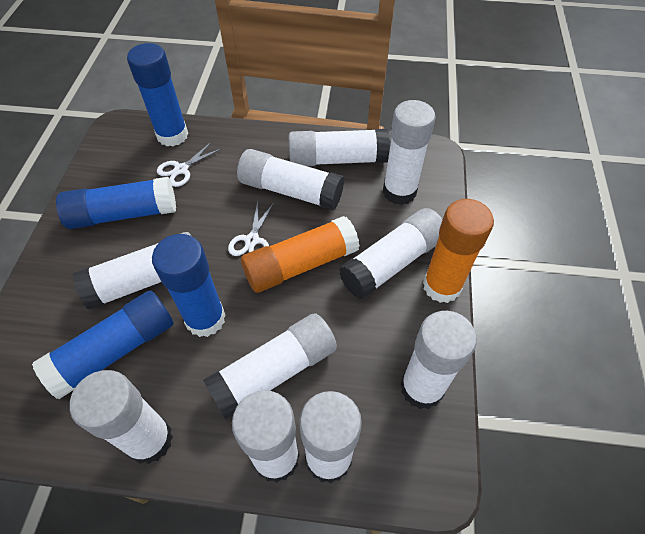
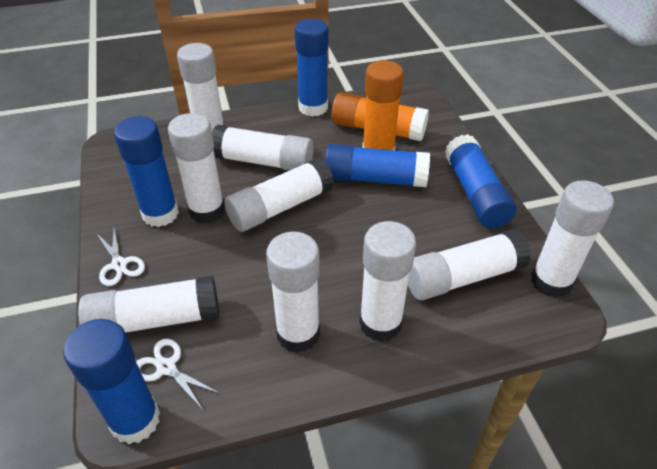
blue glue stick: [32,291,174,399] [56,177,176,229] [127,43,188,146] [152,234,226,337] = 4 -> [63,319,160,444] [114,116,179,227] [294,19,329,117] [324,144,430,187] [445,134,516,228] = 5
white glue stick: [70,370,173,464] [73,232,191,310] [203,313,337,420] [232,390,300,483] [237,149,344,210] [289,129,390,166] [299,391,362,483] [339,208,443,300] [383,100,436,205] [400,311,477,409] = 10 -> [78,275,219,333] [168,113,225,224] [177,43,225,130] [212,125,313,171] [225,157,334,232] [266,231,320,353] [359,221,416,342] [408,229,531,300] [531,180,614,298] = 9

